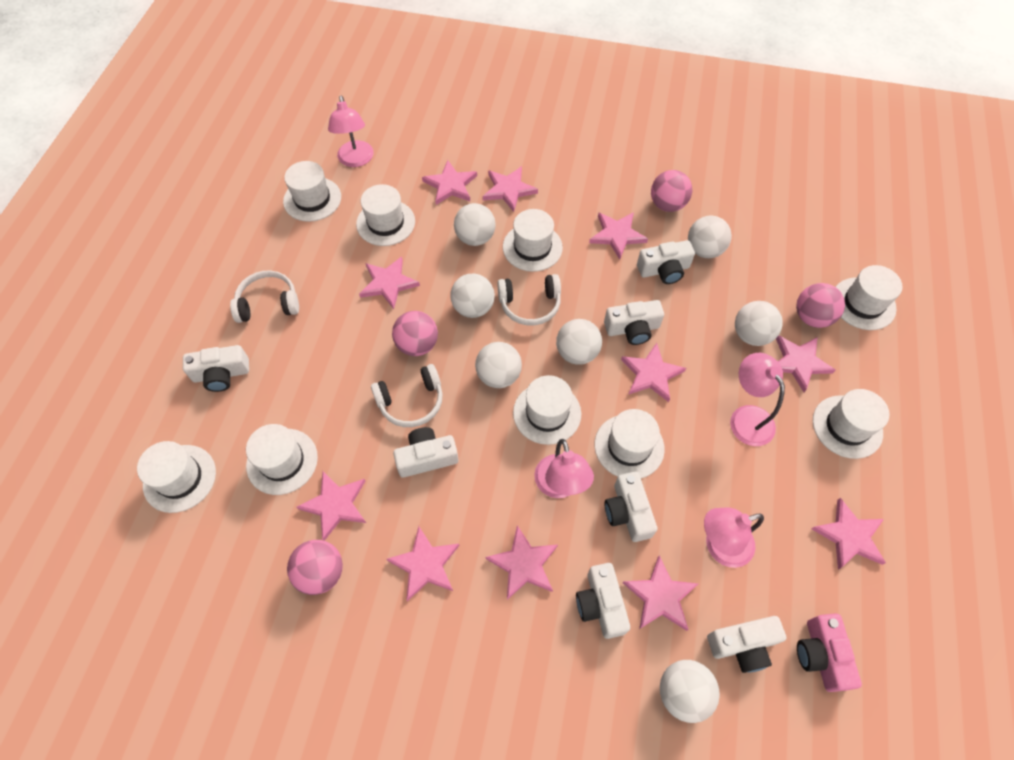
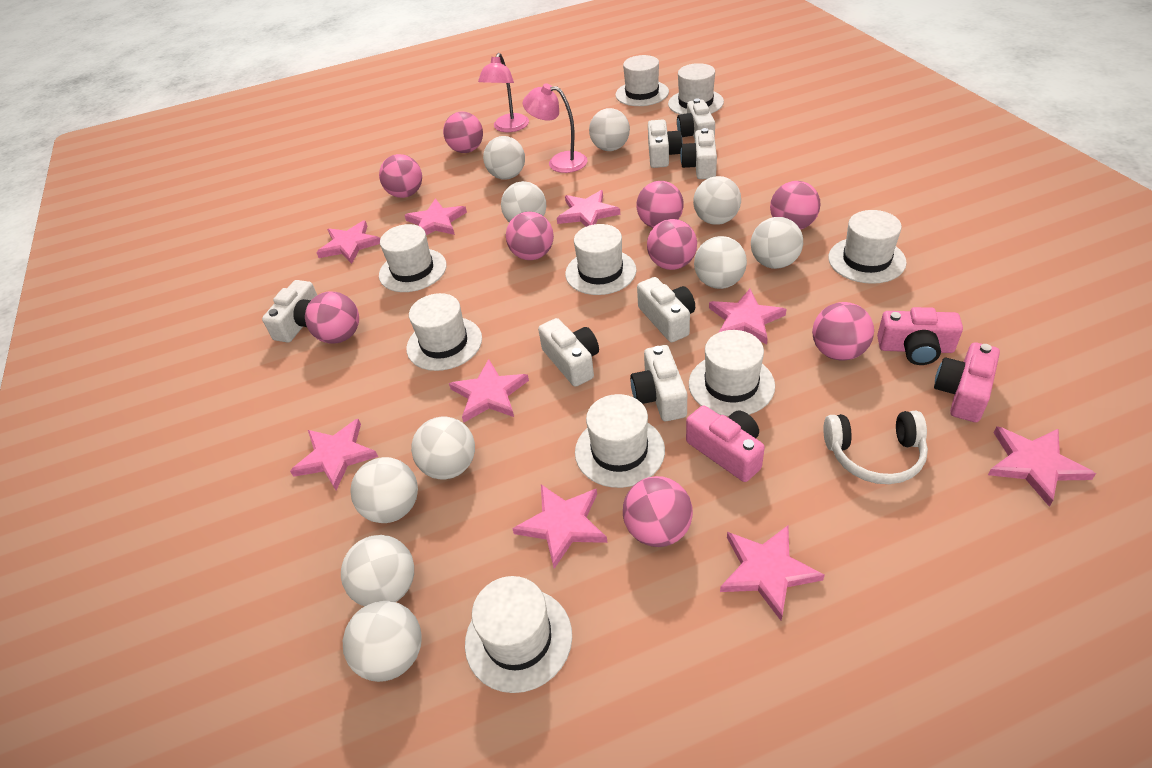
pink ball: [287,540,343,595] [392,311,438,356] [651,170,692,212] [796,283,845,328] = 4 -> [305,292,359,344] [379,154,422,198] [443,112,483,153] [506,212,554,260] [623,476,693,547] [636,181,684,228] [647,219,697,270] [770,181,821,230] [812,302,874,361] = 9
pink camera: [797,613,862,692] = 1 -> [686,405,765,482] [877,307,963,365] [934,342,1000,422] = 3
pink lamp: [328,96,374,167] [534,439,594,498] [704,508,764,568] [730,353,785,446] = 4 -> [478,53,529,132] [523,83,587,173] = 2
pink star: [297,471,366,541] [359,257,420,309] [386,526,460,601] [422,160,477,205] [483,166,538,212] [486,525,558,600] [589,212,648,260] [621,343,686,402] [623,555,698,631] [776,336,836,392] [812,498,886,570] = 11 -> [290,419,378,490] [316,220,380,264] [405,199,467,235] [449,359,529,422] [512,485,607,569] [557,190,620,227] [709,289,786,345] [720,525,825,621] [988,426,1096,507] = 9
white ball: [450,274,495,318] [454,203,496,246] [475,342,522,388] [556,319,602,365] [660,660,720,723] [688,216,732,258] [735,301,783,346] = 7 -> [341,535,414,606] [343,601,422,682] [350,457,418,523] [411,417,475,479] [483,136,525,180] [501,181,546,223] [589,108,630,151] [693,176,741,225] [694,236,747,289] [751,217,803,269] = 10
white headphones: [230,270,299,323] [371,364,442,427] [497,274,561,325] = 3 -> [823,411,928,484] = 1

